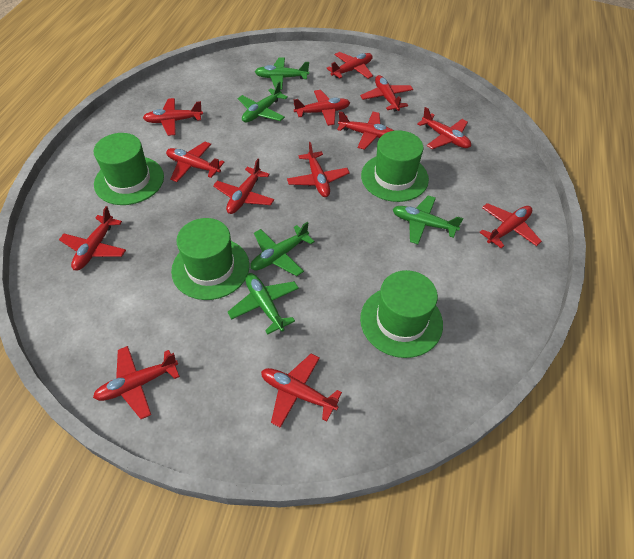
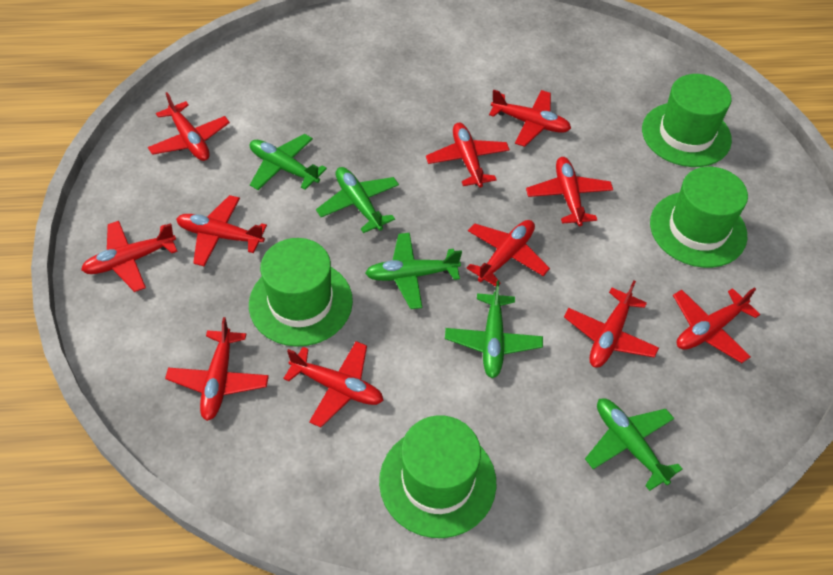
red plane: [59,206,126,270] [93,346,180,419] [143,98,203,136] [166,142,225,182] [213,159,274,214] [261,354,342,428] [287,142,350,197] [294,90,350,126] [326,52,373,79] [337,111,394,150] [360,75,413,111] [417,107,471,149] [479,203,542,248] = 13 -> [81,221,178,292] [148,92,230,161] [165,317,269,421] [176,195,267,266] [283,341,383,427] [426,123,510,187] [466,220,550,286] [489,89,571,147] [526,157,613,226] [564,281,659,368] [673,287,760,363] = 11

